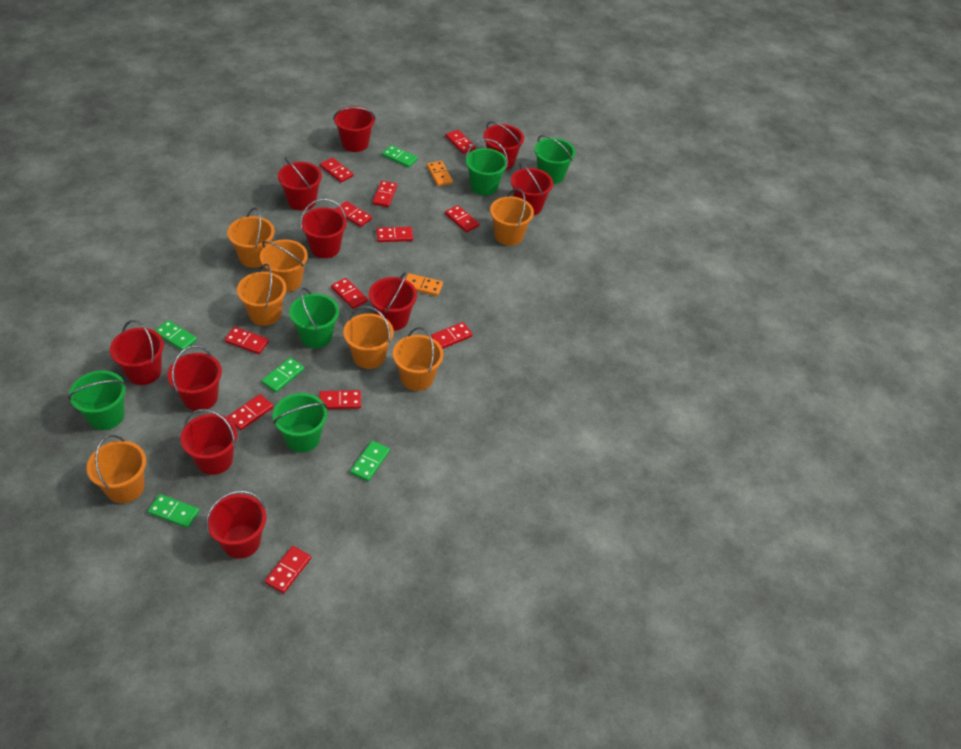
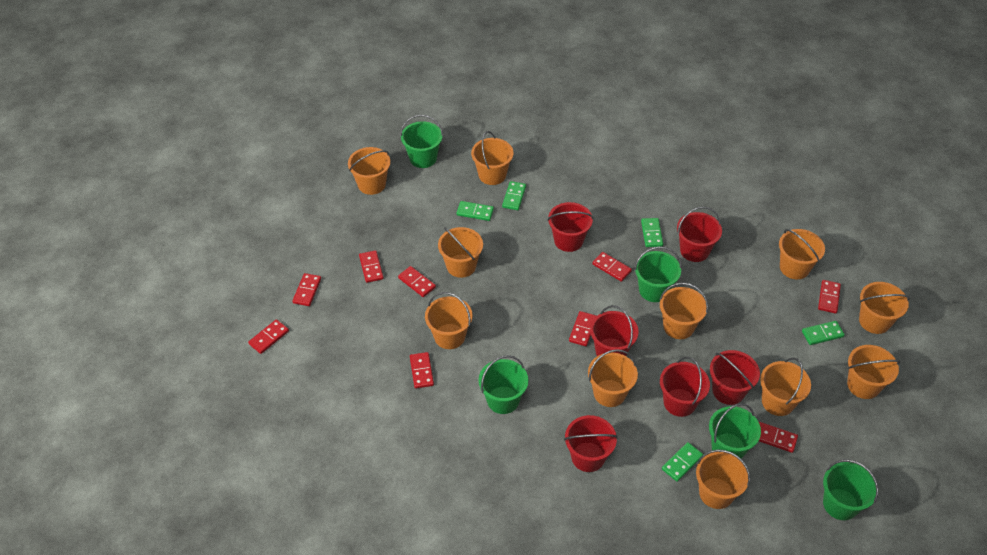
orange bucket: [87,435,146,503] [227,208,275,268] [237,264,287,326] [260,239,308,292] [343,306,394,369] [393,327,443,391] [490,188,534,246] = 7 -> [348,147,390,195] [425,292,473,349] [438,227,483,278] [471,131,514,185] [588,349,638,407] [660,283,708,339] [696,450,750,509] [760,358,811,416] [779,229,825,279] [847,345,900,399] [859,282,910,334] = 11
orange domino: [405,273,443,296] [427,161,453,186] = 2 -> none = 0
red bucket: [110,320,164,385] [167,345,222,411] [180,409,237,475] [206,491,266,558] [278,157,322,211] [300,199,347,258] [333,106,376,152] [369,272,417,331] [483,121,524,170] [511,162,553,215] = 10 -> [547,202,593,252] [564,415,618,472] [590,305,639,356] [660,357,710,417] [677,207,722,262] [710,350,760,405] = 6
red domino: [224,327,269,354] [227,394,273,430] [265,546,311,594] [319,390,361,409] [320,157,353,183] [331,278,368,309] [336,201,372,227] [372,181,397,207] [376,227,413,242] [431,322,473,349] [445,130,476,154] [445,205,479,233] = 12 -> [248,319,289,354] [292,273,321,306] [359,250,384,283] [398,266,436,297] [410,352,434,388] [569,311,596,346] [592,252,632,282] [759,422,798,453] [818,280,841,313] = 9

